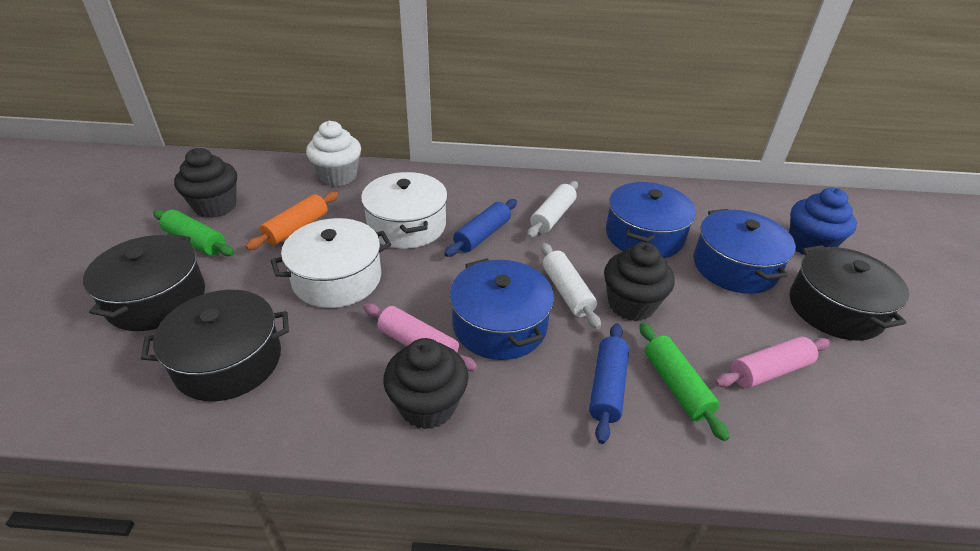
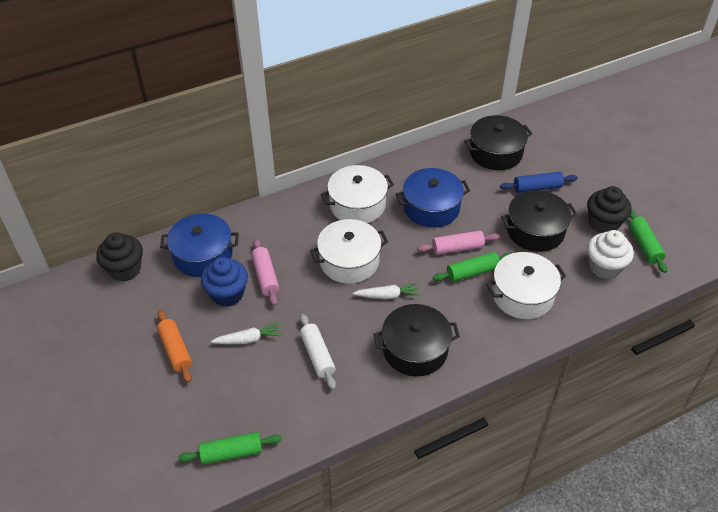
black cupcake: [174,148,237,218] [383,338,468,429] [604,242,674,321] = 3 -> [96,232,143,282] [587,186,632,233] = 2
blue pot: [450,258,554,360] [606,182,696,258] [694,209,796,294] = 3 -> [160,213,239,277] [396,168,470,228] = 2
blue rolling pin: [444,199,517,257] [589,323,629,444] = 2 -> [500,172,578,193] = 1
green rolling pin: [153,210,234,256] [639,323,729,441] = 2 -> [178,432,282,465] [433,252,511,282] [629,210,667,273] = 3
white carrot: none = 0 -> [211,322,282,344] [353,282,421,299] = 2
white pot: [271,218,391,308] [361,172,448,249] = 2 -> [310,219,388,284] [321,165,394,223] [486,252,566,319] = 3
white rolling pin: [527,181,578,238] [541,243,601,329] = 2 -> [300,314,336,390] = 1

